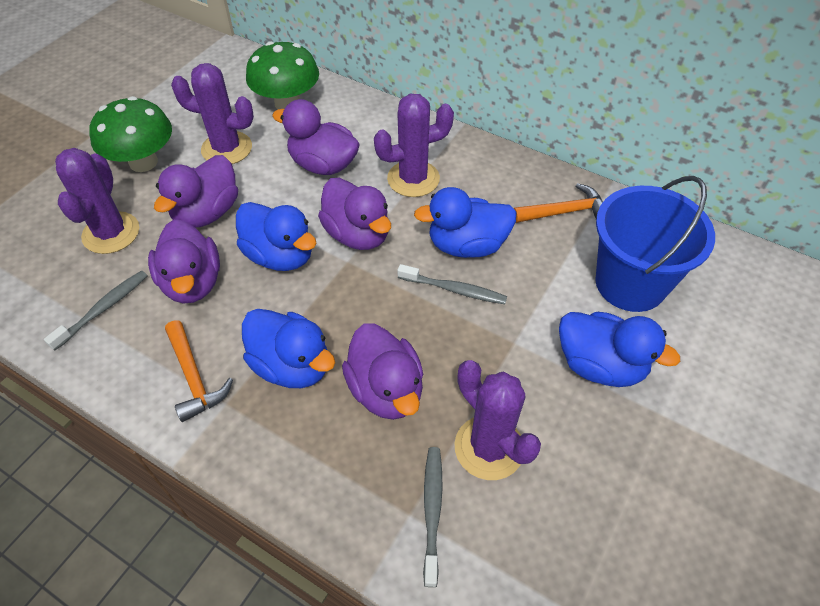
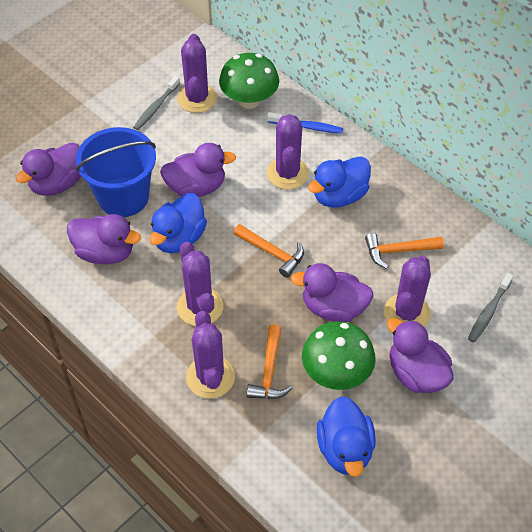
blue duck: [236,202,317,271] [242,309,335,388] [414,187,517,258] [559,312,680,387] = 4 -> [150,193,207,253] [308,156,371,208] [317,396,376,477] = 3
blue toothbrush: none = 0 -> [267,112,343,134] = 1
grey toothbrush: [44,270,148,350] [397,264,507,304] [423,447,443,587] = 3 -> [133,76,180,130] [468,273,513,343] = 2
orange hammer: [165,320,233,422] [514,183,603,223] = 2 -> [233,224,304,278] [246,324,293,399] [365,233,444,269] = 3
purple cactus: [55,148,139,254] [171,63,254,164] [374,94,454,197] [455,360,541,480] = 4 -> [177,34,217,113] [177,242,223,326] [186,311,235,399] [267,114,309,190] [384,255,431,327] = 5

